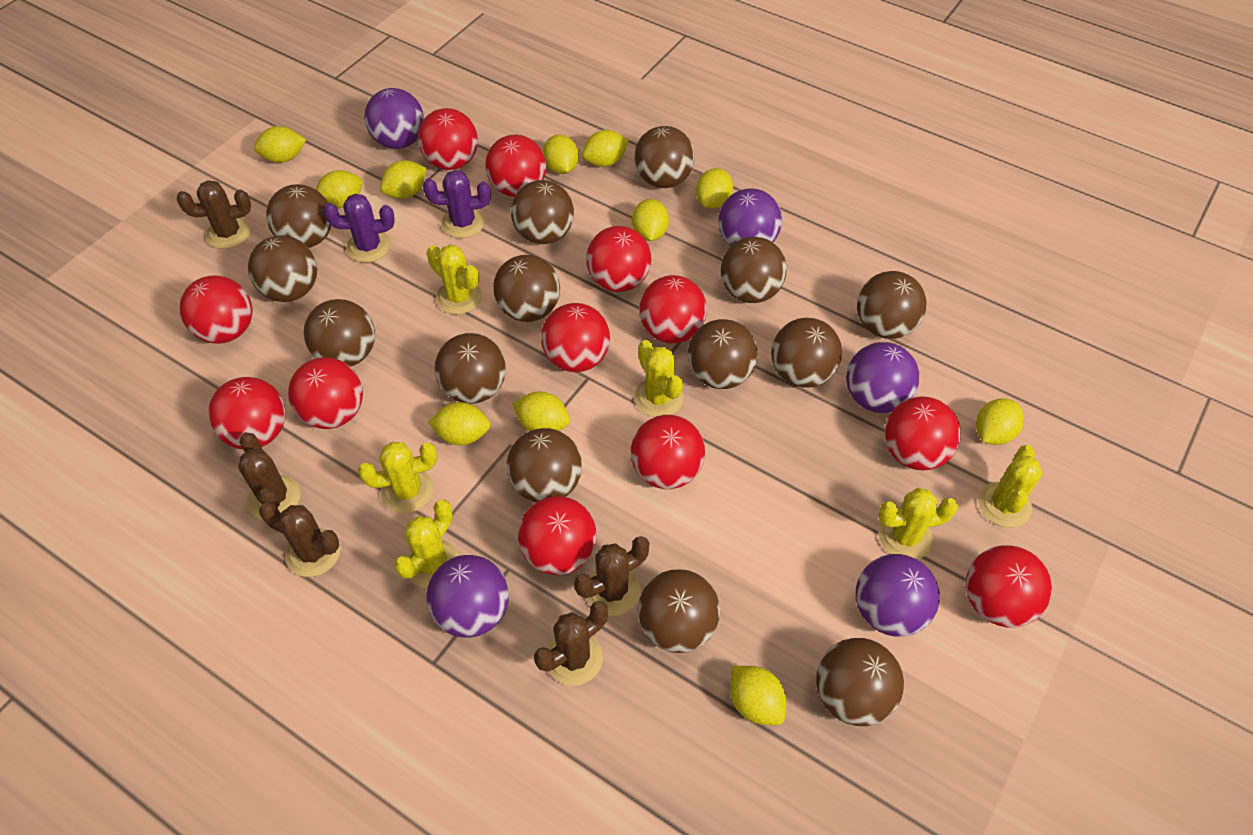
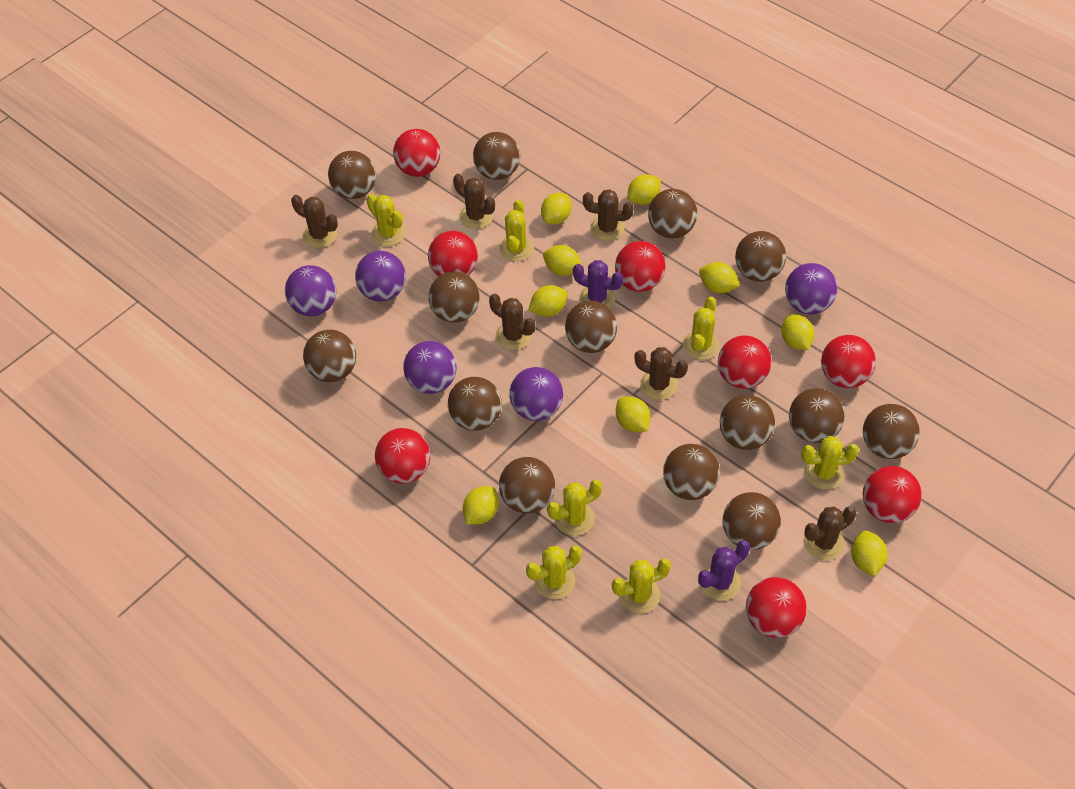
brown cactus: [177,180,251,249] [238,432,301,520] [259,502,341,577] [534,601,608,686] [574,536,649,616] = 5 -> [291,195,338,248] [453,174,495,229] [489,294,535,350] [583,189,634,241] [634,347,688,400] [804,507,856,560] = 6
red ball: [180,275,252,344] [208,377,286,449] [288,357,363,429] [418,108,478,170] [485,135,546,197] [518,496,596,575] [541,303,610,372] [586,226,651,292] [631,415,705,489] [639,275,707,343] [884,397,961,470] [965,545,1052,627] = 12 -> [375,428,430,484] [393,129,440,177] [428,231,478,276] [615,241,666,292] [718,335,772,389] [746,577,807,638] [821,335,876,388] [863,466,922,523] = 8
yellow cactus: [358,442,437,513] [394,500,459,588] [427,245,482,315] [634,340,684,417] [878,488,958,559] [978,445,1043,528] = 6 -> [366,194,406,246] [499,200,534,262] [526,546,582,599] [547,480,602,536] [612,558,671,614] [683,296,720,360] [801,436,859,490] = 7
yellow lemon: [254,126,306,163] [316,170,363,208] [380,160,427,199] [428,402,491,445] [512,392,570,431] [543,134,579,174] [582,130,629,167] [632,199,669,241] [696,168,733,209] [730,666,786,725] [976,398,1024,445] = 11 -> [463,486,499,525] [528,285,568,317] [541,193,572,224] [543,245,582,276] [616,396,650,432] [627,174,661,205] [699,262,740,293] [781,315,814,350] [851,530,887,576] = 9

